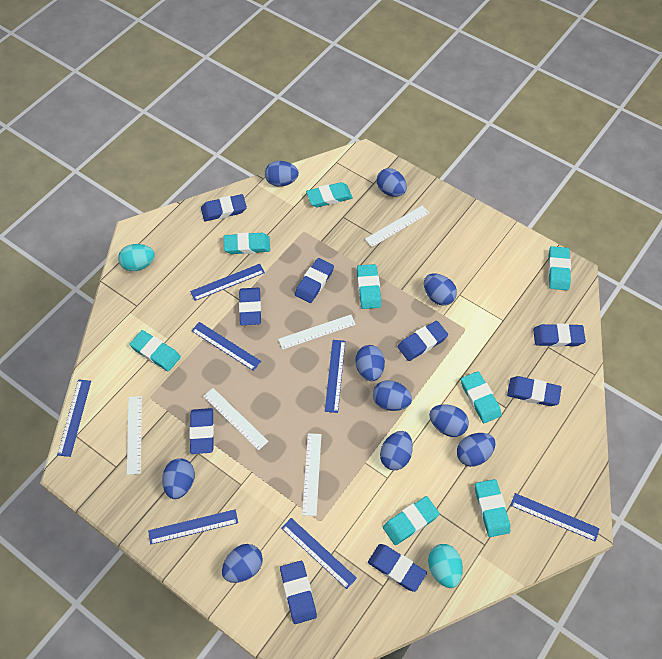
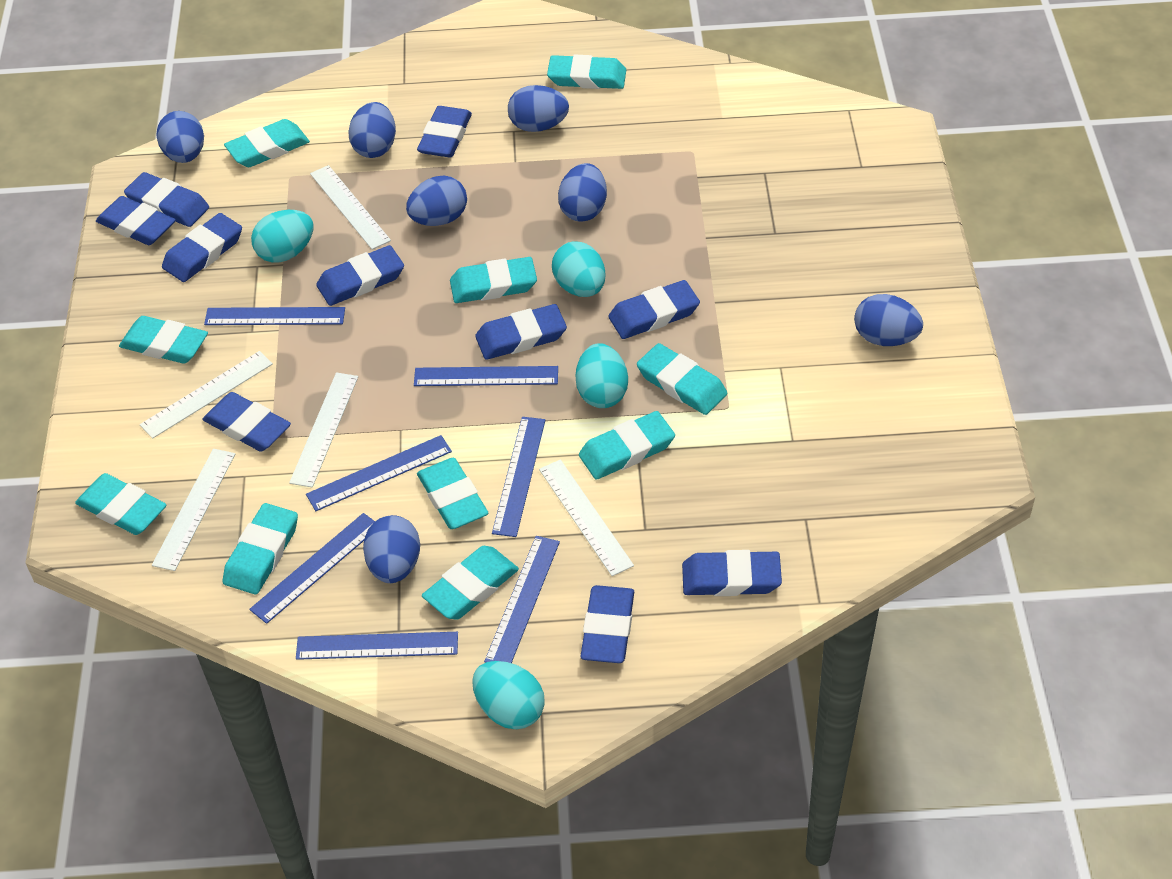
blue egg: [162,458,195,499] [222,544,263,583] [265,161,299,187] [355,345,385,381] [373,380,412,411] [377,168,407,197] [380,431,413,470] [424,273,457,306] [429,404,469,437] [457,433,495,467] = 10 -> [156,111,204,163] [348,102,396,158] [363,515,420,583] [406,175,467,226] [508,85,569,132] [558,163,607,222] [854,294,923,346] = 7
blue eraser: [189,408,214,454] [201,194,247,221] [239,287,261,325] [280,561,317,624] [295,258,334,303] [368,544,427,592] [398,321,448,361] [507,376,562,406] [533,324,586,347] = 9 -> [96,196,176,245] [124,172,209,227] [162,213,242,282] [203,392,291,452] [316,245,404,306] [417,106,472,158] [475,304,567,360] [581,585,634,663] [608,280,700,339] [682,550,782,596] = 10
turquoise egg: [118,244,155,271] [428,544,463,588] = 2 -> [251,210,313,262] [472,661,545,729] [552,241,606,297] [576,343,628,408] = 4
turquoise eraser: [130,330,181,371] [224,232,270,254] [306,182,353,207] [357,264,381,309] [383,496,440,545] [461,371,502,423] [475,479,510,537] [548,246,571,290] = 8 -> [75,473,166,535] [119,316,208,364] [223,503,298,594] [224,119,310,167] [417,458,488,529] [422,546,519,620] [450,257,537,303] [547,54,626,89] [579,411,675,480] [637,343,727,415] = 10

